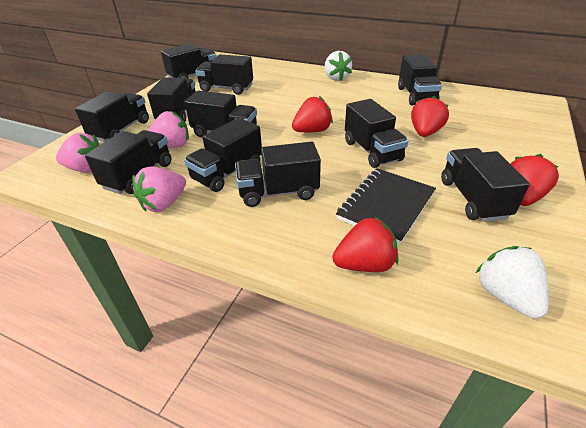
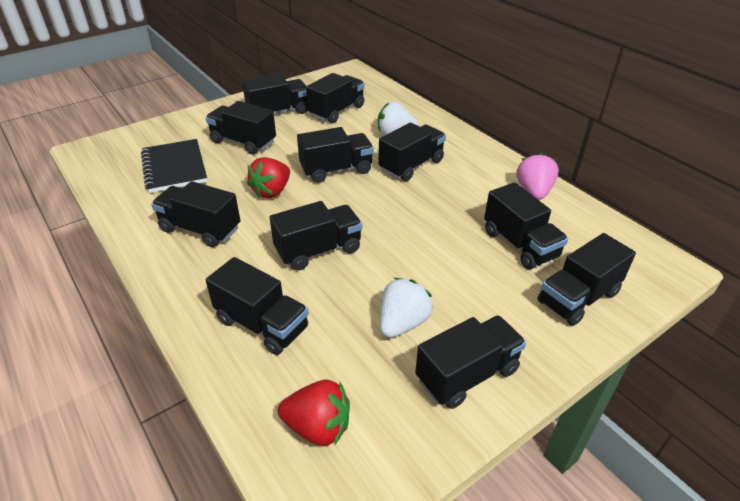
pink strawberry: [56,133,101,173] [132,167,186,212] [148,111,189,148] = 3 -> [517,153,559,200] = 1
red strawberry: [292,96,333,132] [332,217,398,272] [411,96,449,137] [510,154,559,206] = 4 -> [247,157,290,198] [278,380,350,446] = 2

